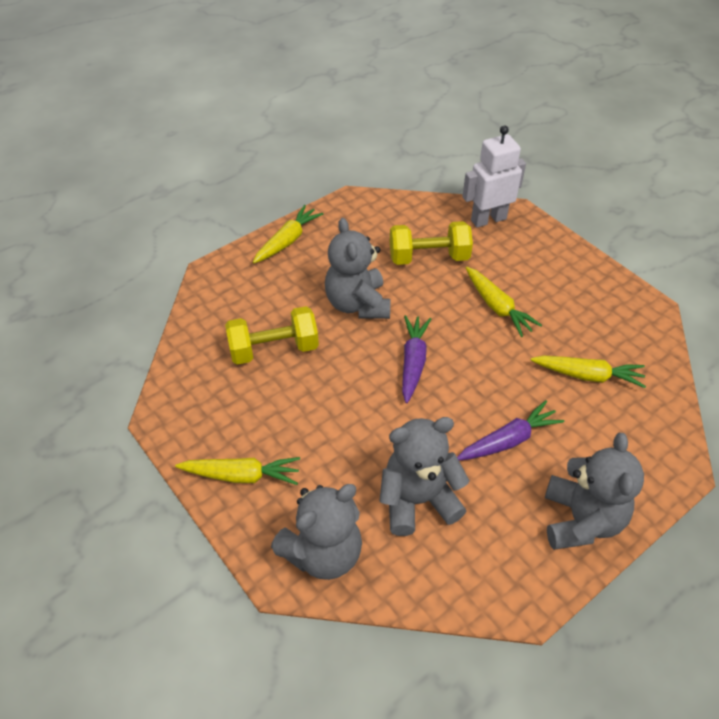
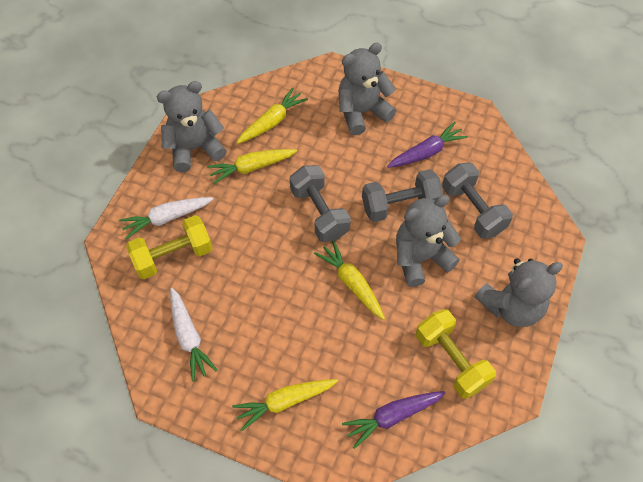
grey dumbbell: none = 0 -> [290,165,351,242] [362,169,443,222] [442,163,513,239] = 3
white carrot: none = 0 -> [119,197,213,239] [170,288,218,381] = 2
white robot: [462,125,526,228] = 1 -> none = 0

